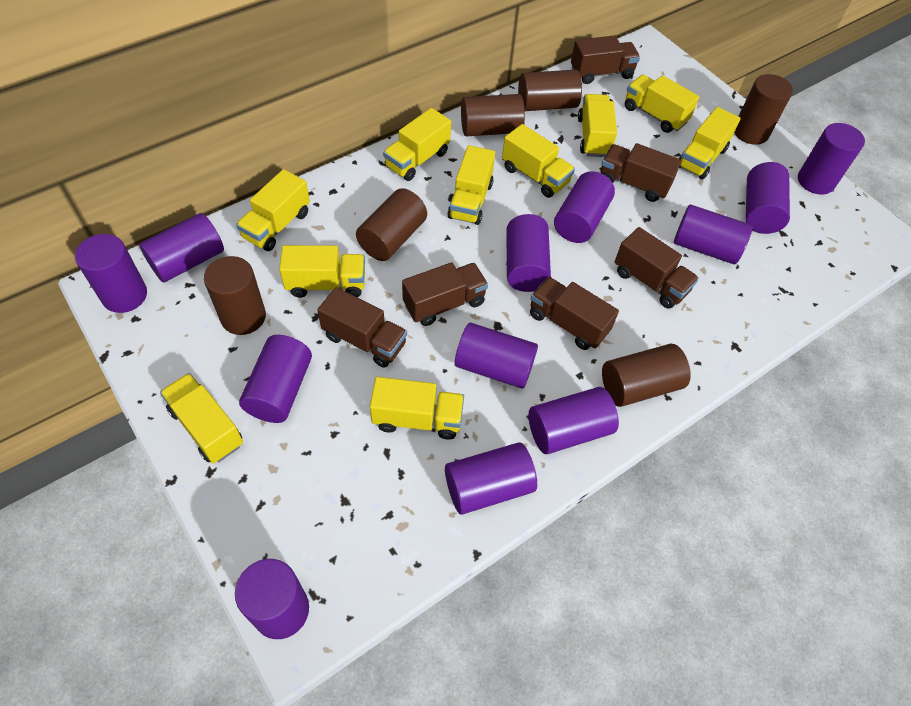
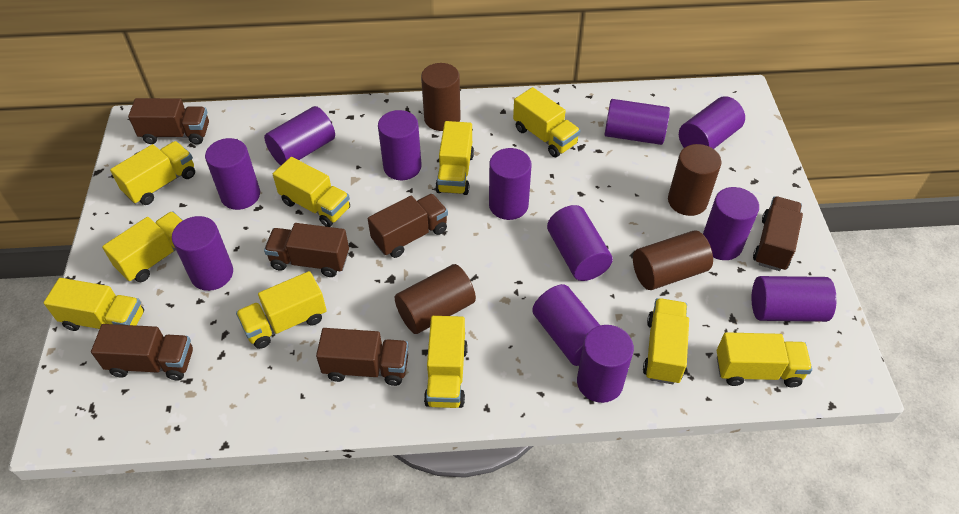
brown cylinder: [204,256,266,335] [356,188,427,261] [461,94,525,136] [518,70,582,111] [602,344,691,407] [734,74,793,145] = 6 -> [395,264,476,334] [421,63,461,131] [633,230,713,290] [668,144,721,216] = 4

